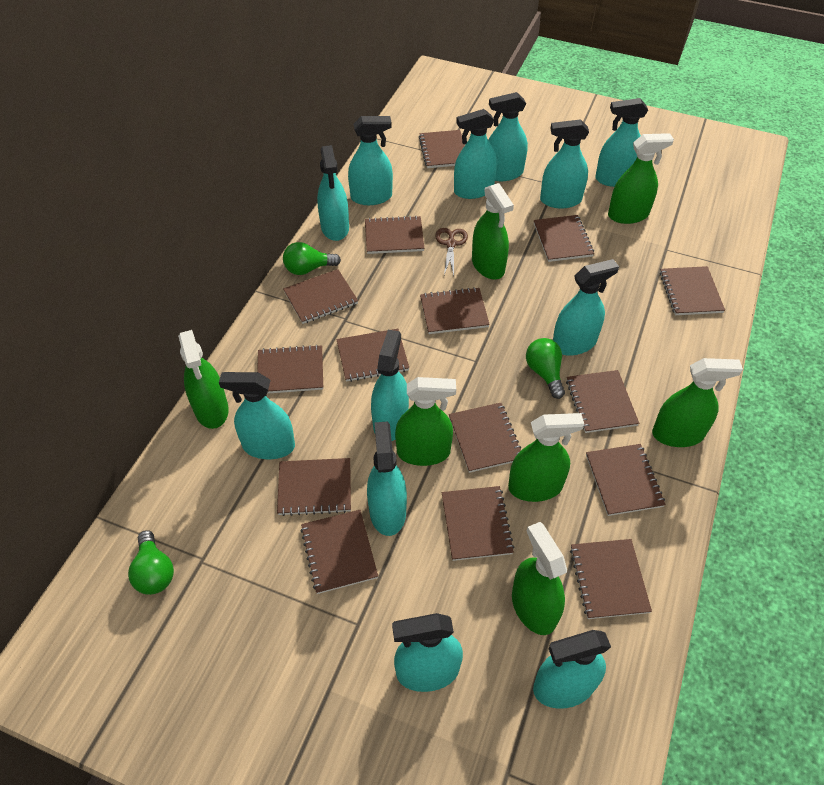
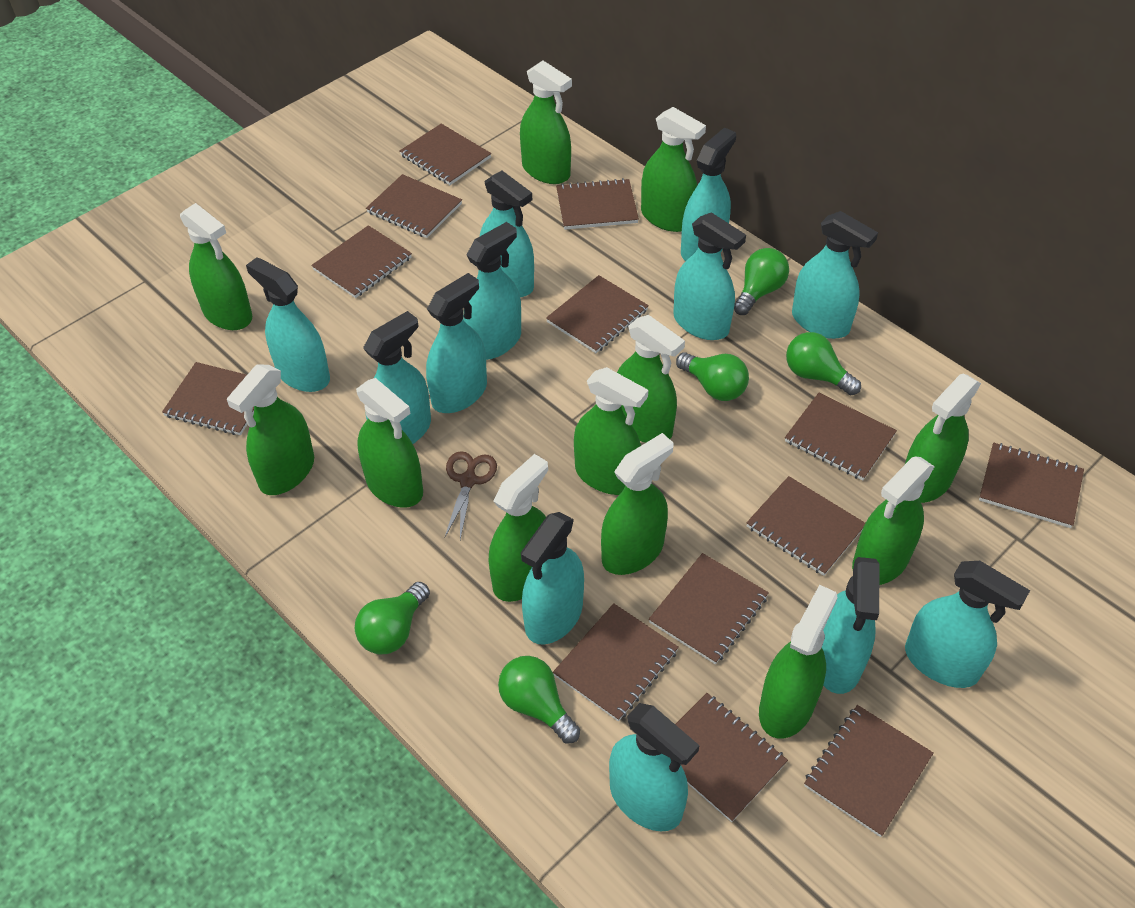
brown notebook: [257,345,323,394] [277,458,351,516] [283,269,358,324] [301,510,378,594] [336,329,409,382] [365,216,424,254] [419,130,465,168] [420,287,490,334] [442,486,514,561] [449,403,521,473] [534,215,594,262] [566,370,639,433] [570,539,652,619] [586,444,666,516] [660,266,725,315] = 15 -> [162,362,254,435] [311,225,412,298] [366,174,462,238] [400,124,491,185] [546,275,649,353] [553,603,679,721] [556,178,639,230] [649,553,769,664] [675,693,788,822] [746,476,865,576] [785,393,897,480] [804,705,933,837] [979,443,1084,528] = 13
green light bulb: [128,530,174,595] [283,242,341,275] [526,338,565,399] = 3 -> [355,582,430,654] [498,656,580,743] [676,352,749,401] [734,248,789,315] [786,332,861,395] = 5
green spray bottle: [178,330,228,429] [395,377,456,466] [472,183,514,279] [508,413,584,502] [512,522,567,635] [608,133,674,224] [652,358,743,447] = 7 -> [180,203,252,330] [227,364,314,495] [356,378,423,508] [489,454,548,602] [520,60,572,184] [574,367,648,495] [601,433,674,575] [617,315,685,443] [641,107,706,232] [759,585,838,739] [852,457,935,585] [905,373,981,503] = 12

